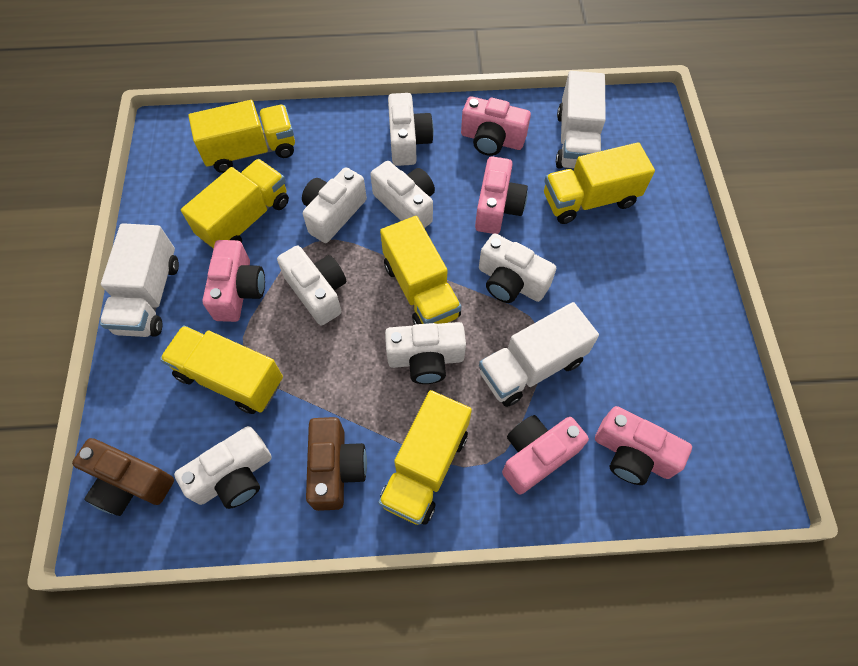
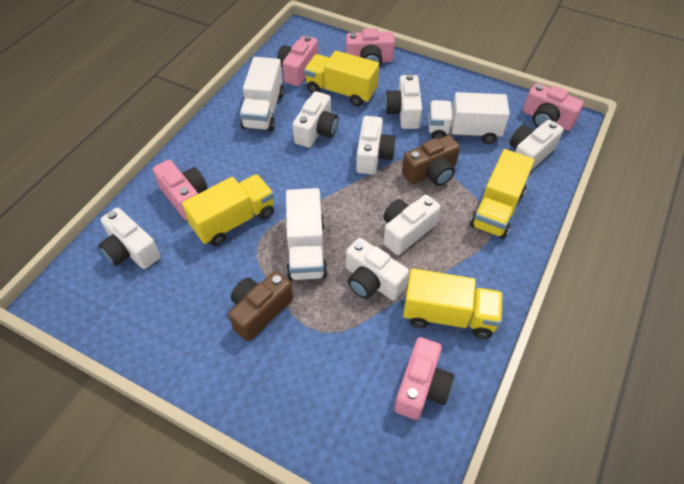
yellow truck: [160,325,283,414] [181,159,289,249] [188,100,295,173] [378,390,472,525] [380,216,462,325] [544,142,655,224] = 6 -> [182,174,274,246] [304,51,379,107] [403,269,503,339] [470,149,534,239] = 4

